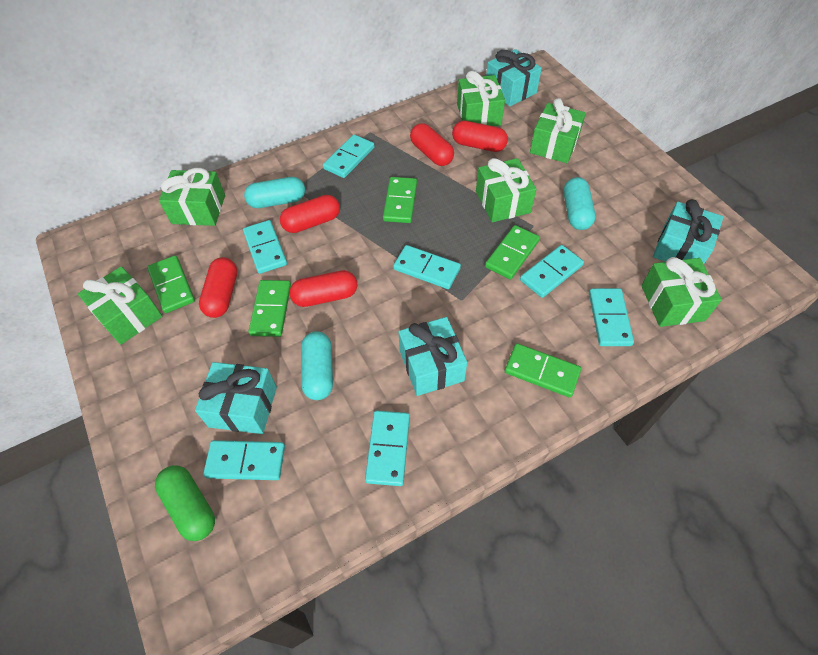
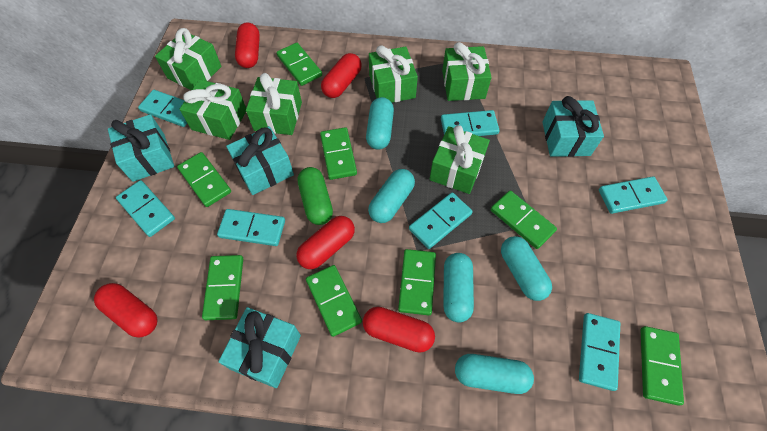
green domino: [147,255,195,313] [248,280,291,337] [383,177,417,223] [485,225,540,279] [505,343,581,397] = 5 -> [177,152,231,207] [202,255,243,320] [276,43,322,86] [306,265,362,337] [320,127,357,180] [398,249,436,315] [491,190,557,249] [641,326,684,406] = 8
turquoise capsule: [244,177,305,208] [301,331,333,400] [563,177,596,230] = 3 -> [366,97,394,150] [368,169,415,223] [443,253,474,323] [455,354,534,394] [501,236,552,301] = 5

